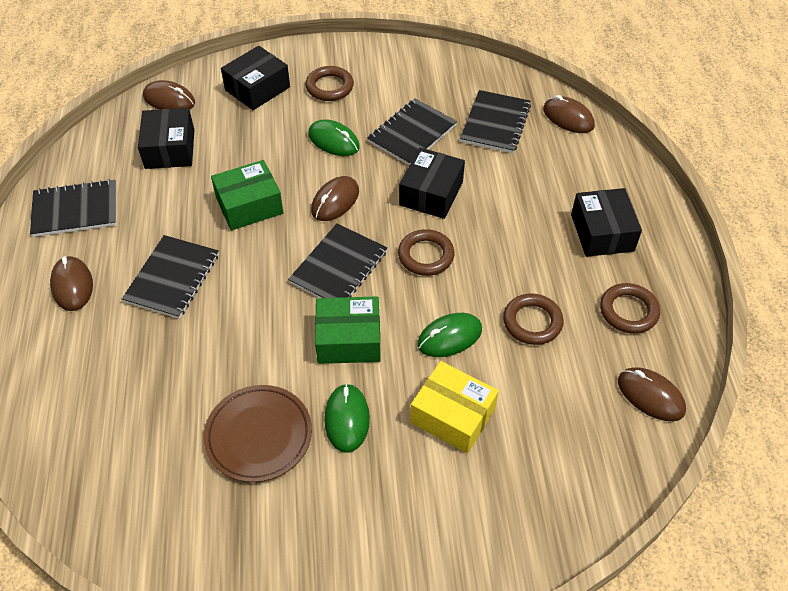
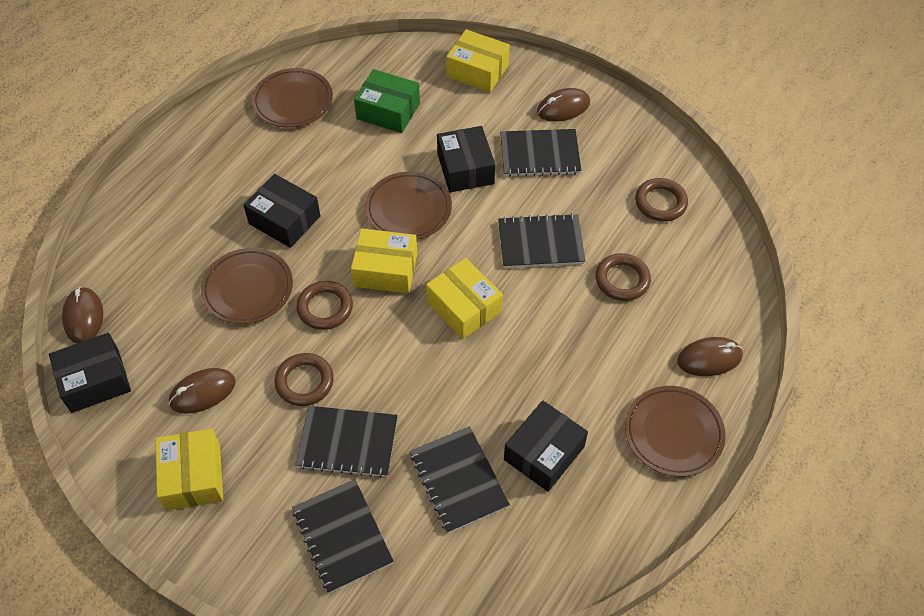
brown mouse: [50,256,93,311] [143,80,195,110] [311,176,359,221] [543,95,595,133] [618,367,686,421] = 5 -> [62,287,103,343] [168,368,236,414] [537,88,590,122] [677,337,743,376] = 4
brown plate: [204,385,312,482] = 1 -> [201,248,293,324] [252,68,333,128] [365,172,452,240] [625,386,725,477] = 4
green box: [211,160,283,230] [315,296,381,364] = 2 -> [354,69,420,133] = 1
green mouse: [308,119,360,156] [324,383,370,453] [417,313,482,357] = 3 -> none = 0
yellow box: [410,361,499,453] = 1 -> [155,429,223,511] [351,228,417,293] [426,258,503,339] [446,29,510,92] = 4

